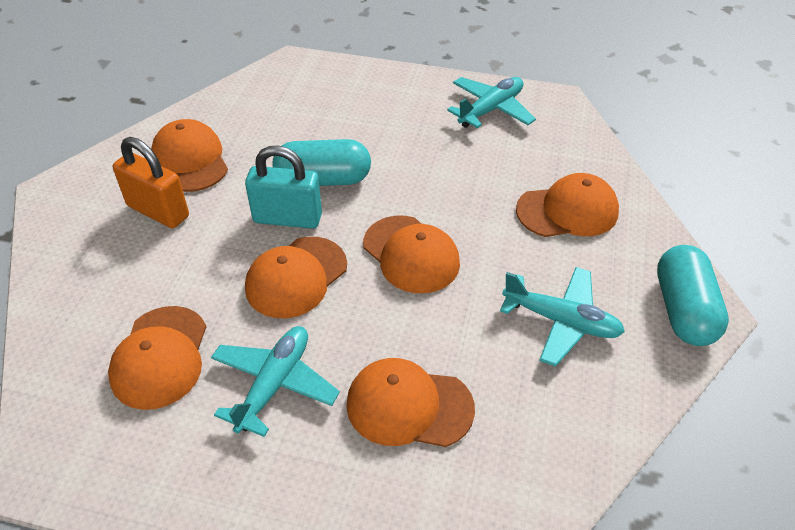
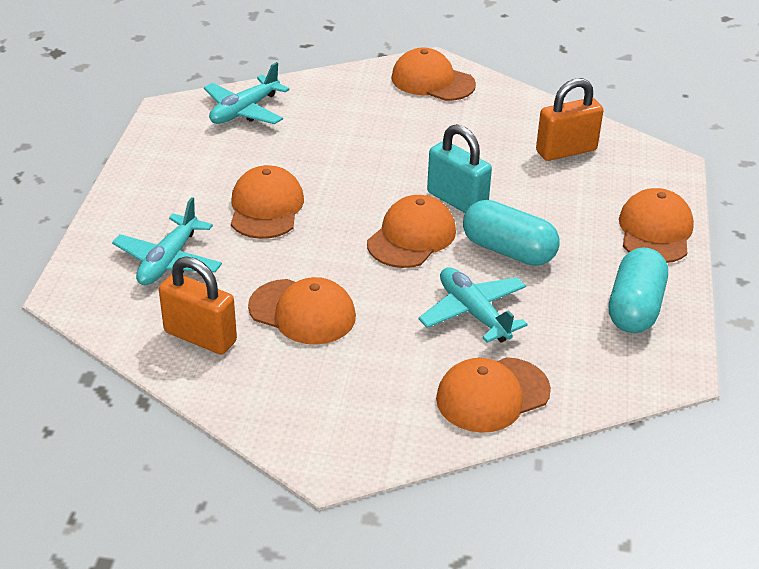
orange padlock: [113,137,189,228] = 1 -> [159,257,237,354] [536,78,603,161] = 2

